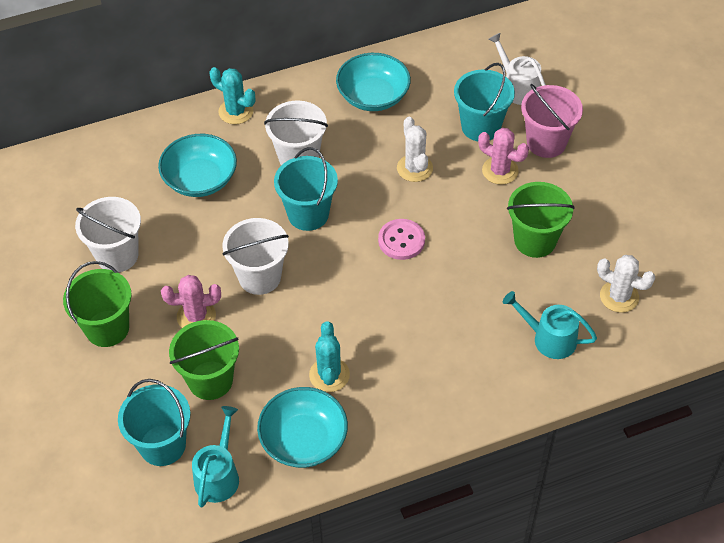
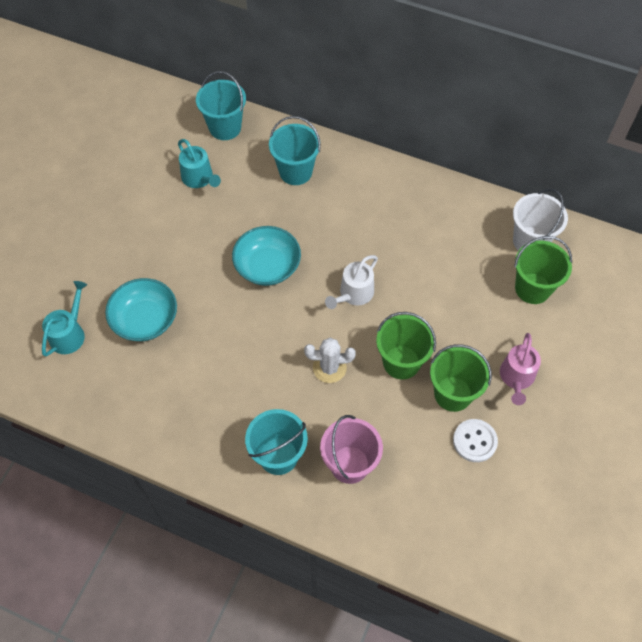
pink button: [378,219,425,260] = 1 -> none = 0
pink cactus: [161,275,221,328] [478,128,529,185] = 2 -> none = 0
pink watering can: none = 0 -> [500,333,541,405] = 1
turquoise bowl: [158,134,237,197] [257,387,348,468] [336,53,411,111] = 3 -> [105,278,177,341] [232,226,301,286] = 2
turquoise cactus: [209,67,255,124] [309,321,350,392] = 2 -> none = 0
white bucket: [75,197,141,272] [222,218,289,295] [264,100,328,165] = 3 -> [513,189,568,251] = 1
white button: none = 0 -> [453,419,498,462] = 1
white cactus: [397,117,433,182] [597,255,655,313] = 2 -> [304,338,356,383] = 1

